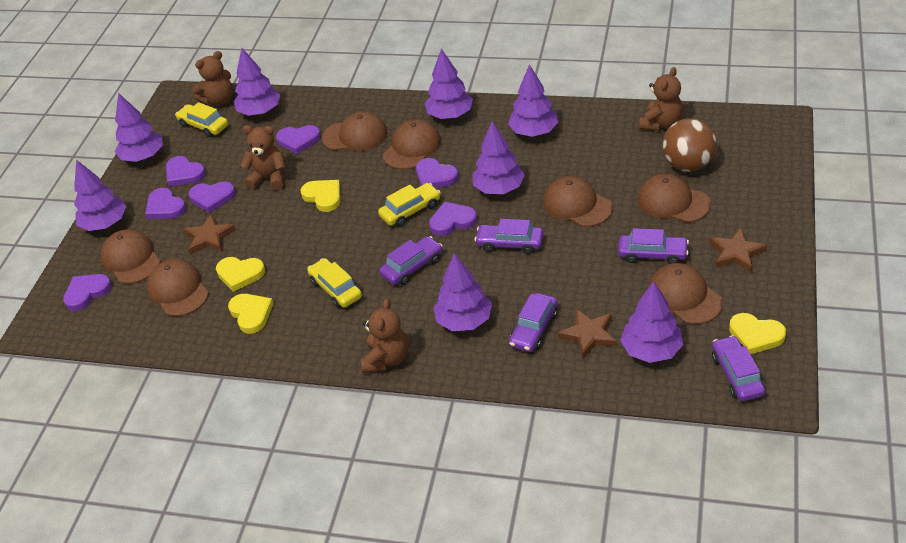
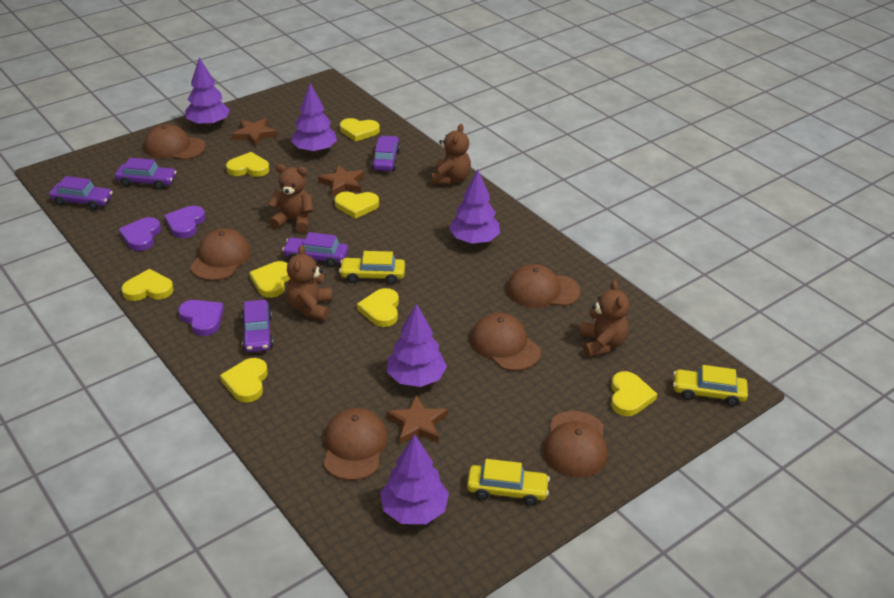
brown ball: [662,118,717,172] = 1 -> none = 0
brown cap: [101,229,161,284] [147,259,209,316] [322,111,388,151] [383,119,441,170] [543,176,613,227] [638,174,711,223] [648,263,723,324] = 7 -> [144,124,206,160] [190,228,251,281] [323,408,388,481] [470,313,541,371] [507,264,580,308] [543,411,608,477] = 6
purple heart: [63,274,112,311] [145,188,186,219] [166,156,206,187] [189,181,235,213] [276,125,321,154] [416,158,458,188] [429,202,477,236] = 7 -> [119,217,161,251] [164,206,205,238] [178,300,224,336] = 3
purple tree: [74,160,126,231] [115,93,163,162] [234,48,280,116] [425,49,473,119] [433,253,492,331] [472,121,525,194] [508,64,558,137] [620,281,683,363] = 8 -> [185,58,230,127] [291,83,337,153] [380,434,449,524] [387,303,447,387] [449,170,500,244] = 5
yellow heart: [216,257,265,292] [228,294,274,334] [301,180,340,212] [729,313,786,354] = 4 -> [121,269,174,301] [220,358,268,402] [226,152,269,177] [249,261,290,298] [334,192,379,219] [340,118,380,142] [357,288,399,327] [611,371,657,416] = 8

